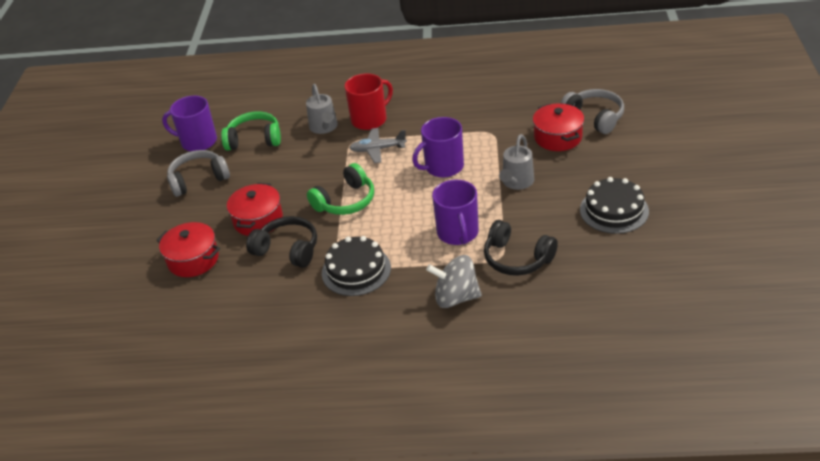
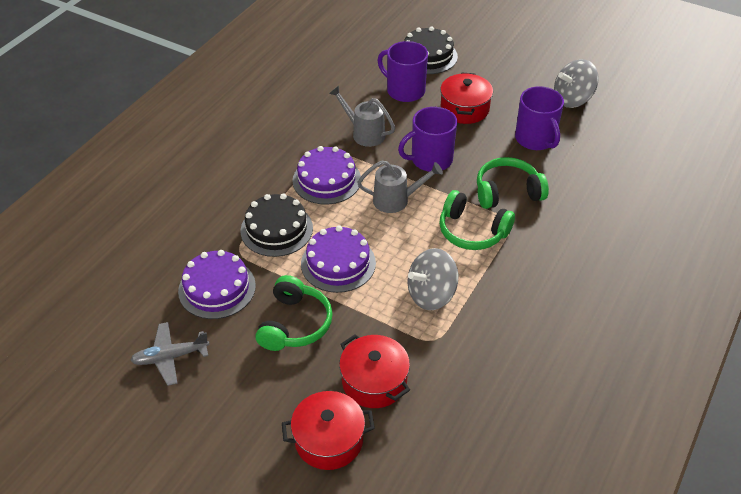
black headphones: [246,216,317,268] [484,220,558,276] = 2 -> none = 0
green headphones: [221,112,281,151] [307,163,374,215] = 2 -> [256,275,333,351] [439,190,515,250] [477,157,549,209] = 3
grey headphones: [167,150,230,197] [560,89,624,134] = 2 -> none = 0
grey spinning top: [426,255,482,308] = 1 -> [407,248,458,310] [554,59,599,108] = 2
purple cake: none = 0 -> [178,250,256,319] [293,146,361,205] [301,225,376,293] = 3
red mug: [345,74,393,130] = 1 -> none = 0

